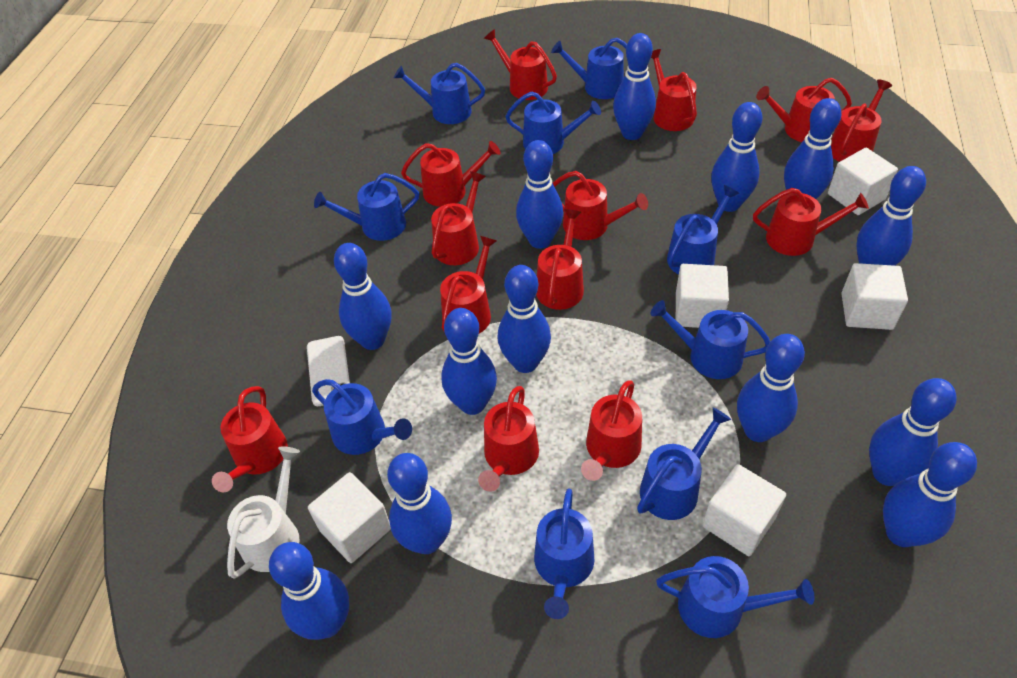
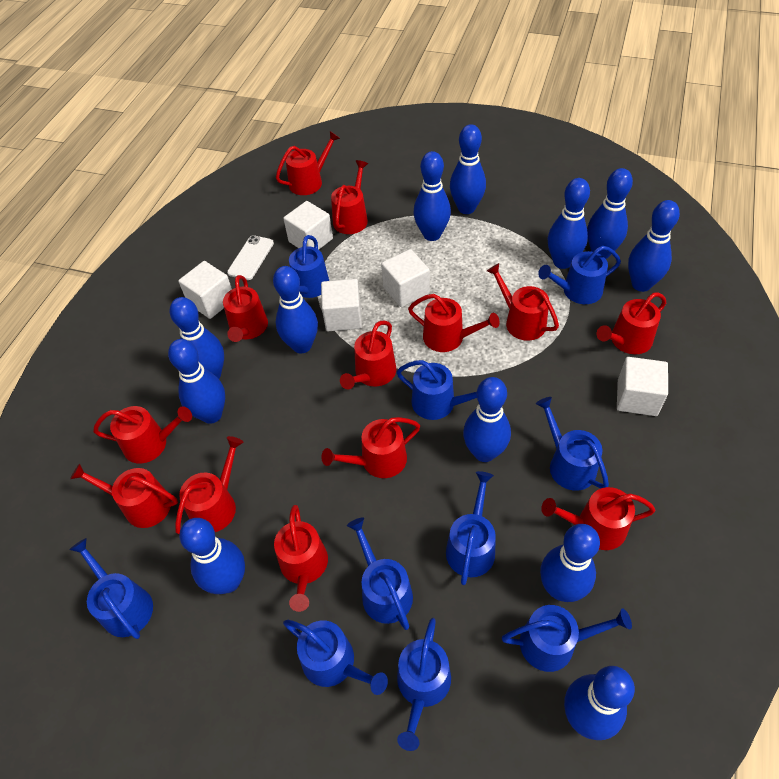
blue bowling pin: [269,542,349,640] [334,243,392,350] [387,453,452,554] [441,308,497,415] [498,265,551,373] [516,140,563,249] [613,33,656,140] [711,102,762,212] [737,334,805,442] [784,98,842,199] [856,166,926,266] [869,378,957,486] [883,442,977,547] = 13 -> [168,339,225,424] [170,297,224,379] [179,518,245,594] [273,266,318,353] [414,151,451,241] [450,124,486,214] [463,377,511,462] [540,524,600,602] [548,178,590,269] [564,666,635,740] [587,168,633,259] [628,200,680,292] = 12
white watering can: [227,446,300,579] = 1 -> none = 0

